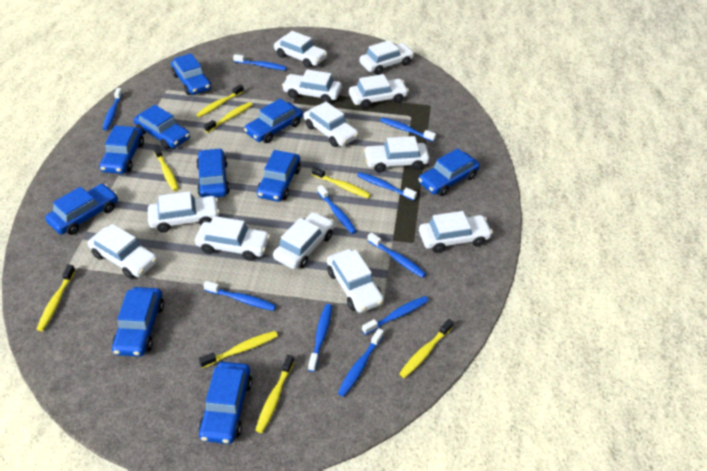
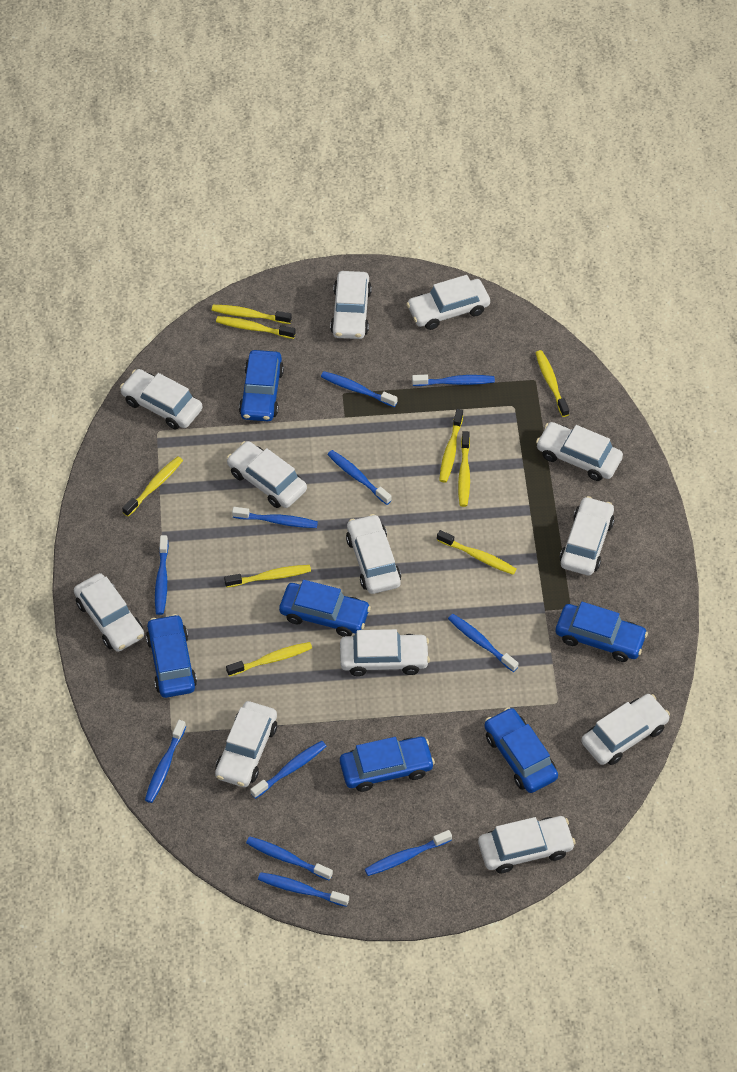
blue car: [45,184,118,235] [100,126,144,174] [112,287,164,357] [134,105,190,150] [171,53,211,95] [196,148,230,198] [199,362,252,444] [244,99,303,143] [257,150,301,202] [418,148,480,196] = 10 -> [146,614,197,698] [239,350,284,421] [279,580,371,637] [340,737,435,792] [484,707,558,793] [556,602,648,662] = 6
blue toothbrush: [102,88,123,130] [203,281,276,311] [233,54,287,70] [308,304,332,372] [318,185,357,234] [338,328,384,397] [357,172,417,201] [362,296,429,335] [367,232,426,278] [380,117,436,142] = 10 -> [145,720,186,803] [155,535,169,615] [232,507,318,528] [246,836,333,880] [250,741,326,799] [258,872,349,907] [321,371,398,407] [327,450,392,505] [365,830,452,876] [412,375,495,386] [448,614,518,672] = 11
yellow toothbrush: [36,264,76,331] [153,145,179,191] [196,84,244,117] [199,331,278,368] [204,102,253,133] [255,355,294,433] [312,167,371,198] [399,319,454,378] = 8 -> [122,456,183,517] [212,305,292,324] [216,316,296,339] [224,565,311,588] [226,642,312,676] [437,530,517,575] [439,409,463,483] [458,431,470,507] [536,350,569,417] = 9

